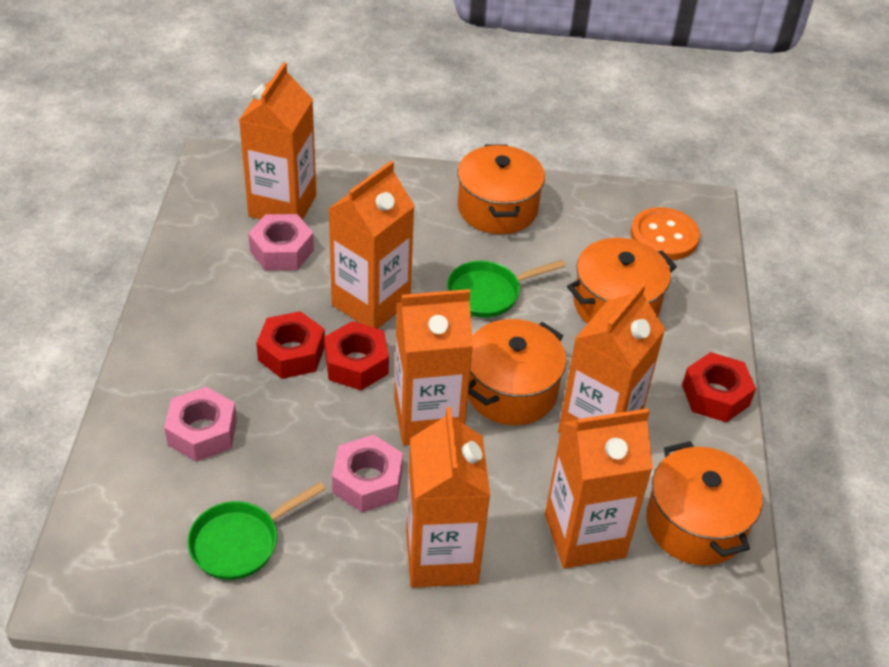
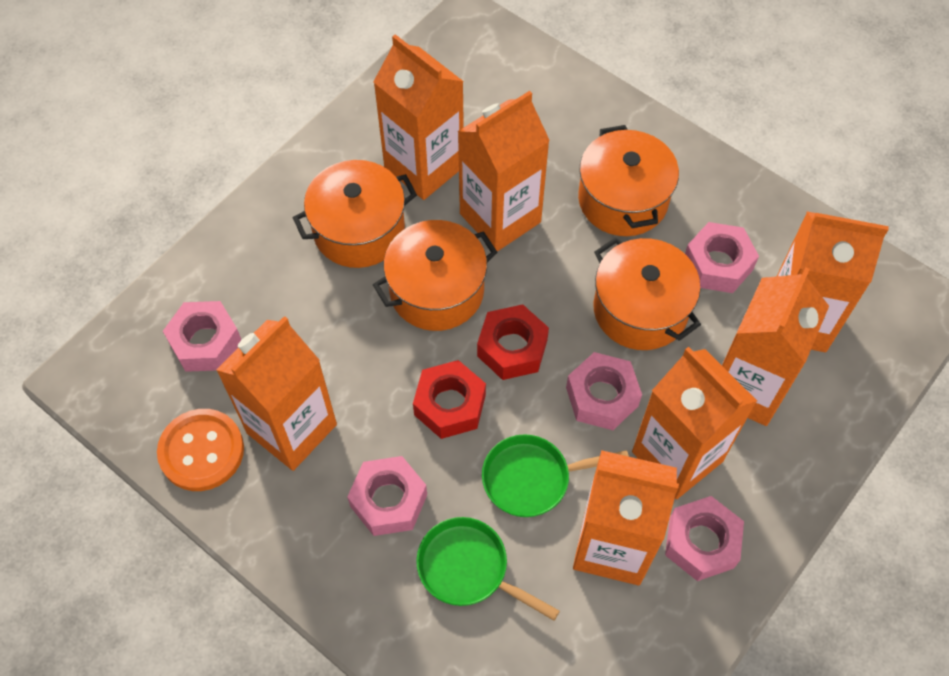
orange carton: [239,62,316,220] [329,161,415,329] [394,289,473,445] [406,407,490,588] [545,408,653,568] [558,284,665,433] = 6 -> [216,316,337,471] [373,34,464,200] [457,91,550,252] [573,450,679,586] [632,347,757,499] [722,267,829,426] [777,211,889,352] = 7
pink nut: [164,387,237,462] [248,214,314,271] [332,435,403,512] = 3 -> [163,301,242,372] [347,456,427,536] [566,352,642,430] [665,496,744,581] [685,222,759,293] = 5
red nut: [256,311,325,379] [324,321,389,390] [682,352,756,423] = 3 -> [413,360,486,439] [477,304,549,380] = 2

